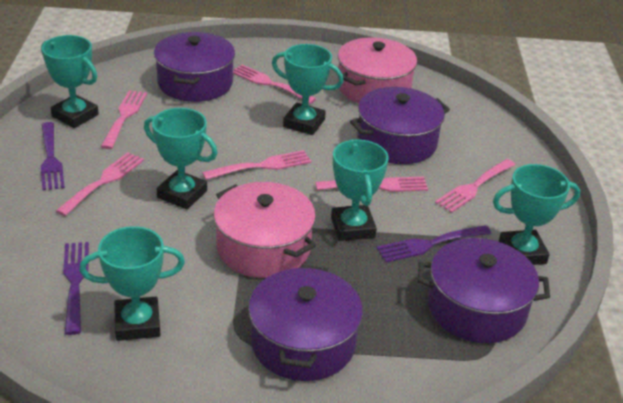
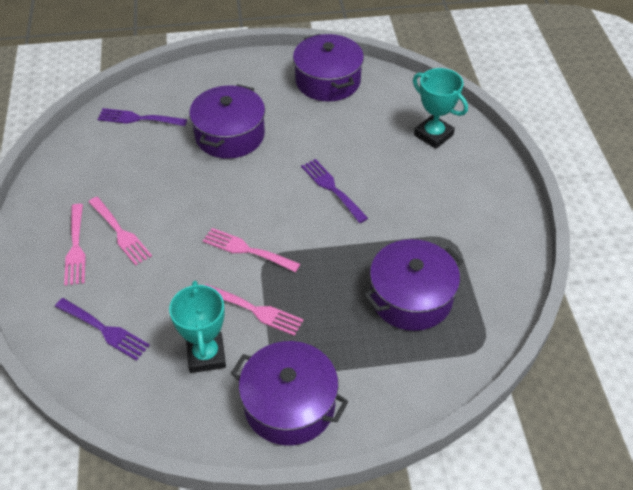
pink fork: [56,152,144,216] [101,90,147,149] [202,150,311,180] [233,65,316,104] [315,177,428,192] [435,159,515,213] = 6 -> [64,204,86,286] [89,197,152,266] [203,228,300,272] [205,284,304,336] = 4
pink pot: [213,182,316,278] [337,37,417,103] = 2 -> none = 0
turquoise trophy: [41,35,99,128] [79,226,185,341] [144,108,218,210] [272,44,344,135] [331,139,389,241] [493,164,580,265] = 6 -> [169,281,226,373] [413,68,468,149] = 2

